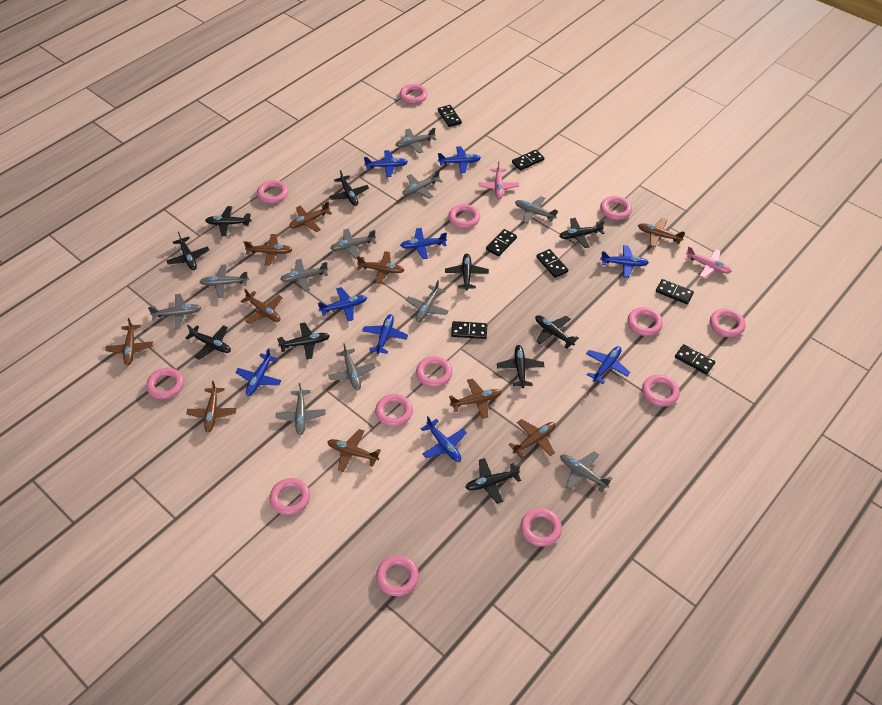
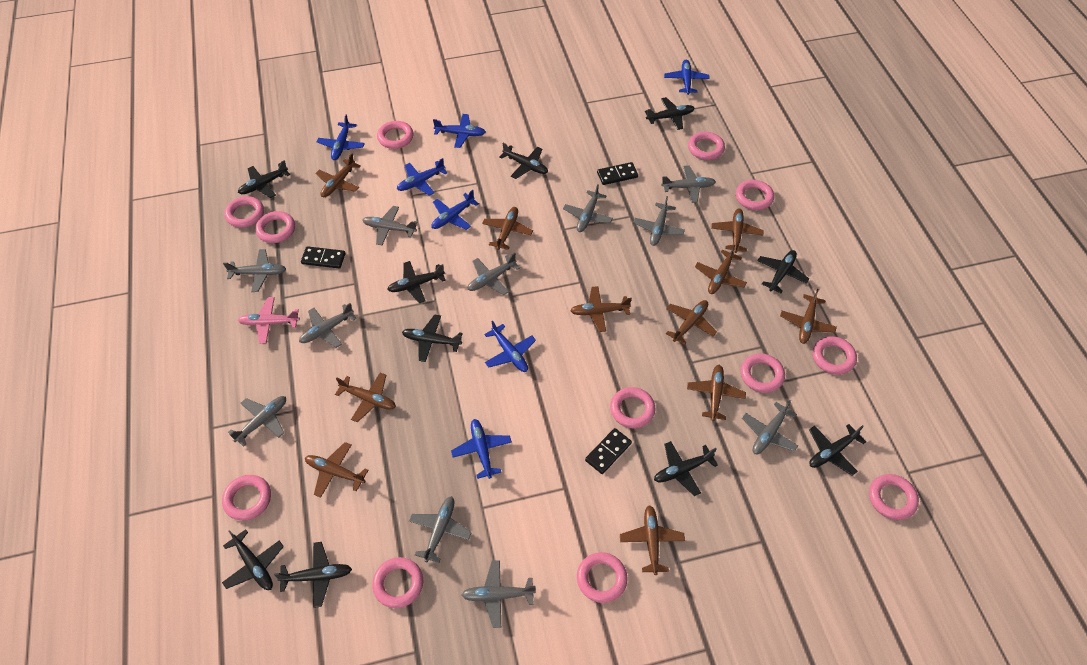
black domino: [438,105,462,127] [451,321,487,339] [486,229,517,256] [512,150,544,171] [536,249,568,278] [656,279,694,304] [675,344,715,374] = 7 -> [301,246,345,268] [585,428,632,474] [597,162,638,185] = 3
blue plane: [235,348,282,396] [318,287,367,321] [362,314,408,354] [364,150,408,177] [400,228,447,259] [421,416,467,462] [438,146,481,173] [586,346,630,384] [600,245,649,278] = 9 -> [317,115,365,160] [397,158,448,196] [431,190,479,230] [433,114,486,148] [451,419,512,479] [484,321,536,372] [664,60,710,95] = 7
brown plane: [105,318,153,365] [186,381,237,432] [241,289,283,324] [244,234,293,266] [289,201,332,232] [327,429,381,472] [357,251,404,284] [449,378,501,419] [508,419,555,458] [638,218,685,247] = 10 -> [305,442,368,498] [315,153,361,197] [335,372,396,422] [482,207,533,250] [570,286,632,332] [620,505,685,575] [666,300,717,345] [687,365,746,421] [695,245,747,294] [711,208,764,253] [780,289,837,344] = 11
pink plane: [479,161,519,199] [685,246,732,278] = 2 -> [238,297,300,344] = 1
pink ring: [146,368,184,399] [257,180,288,204] [270,478,310,515] [375,394,413,427] [376,555,419,596] [399,84,427,104] [416,356,452,387] [448,204,480,229] [521,508,562,547] [600,196,632,220] [628,307,663,336] [642,375,680,407] [710,309,746,337] = 13 -> [222,475,271,521] [224,196,264,228] [255,211,295,243] [372,557,423,608] [377,121,414,149] [577,552,628,603] [610,387,656,428] [688,132,725,160] [736,180,774,210] [741,353,785,393] [813,336,857,375] [869,474,919,520] = 12

